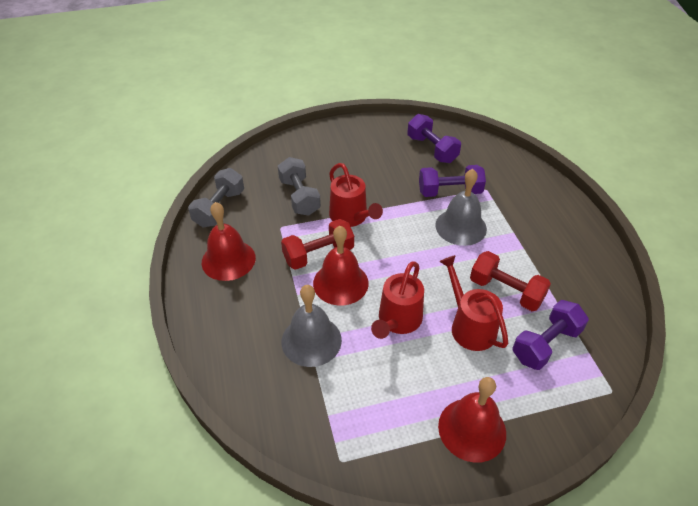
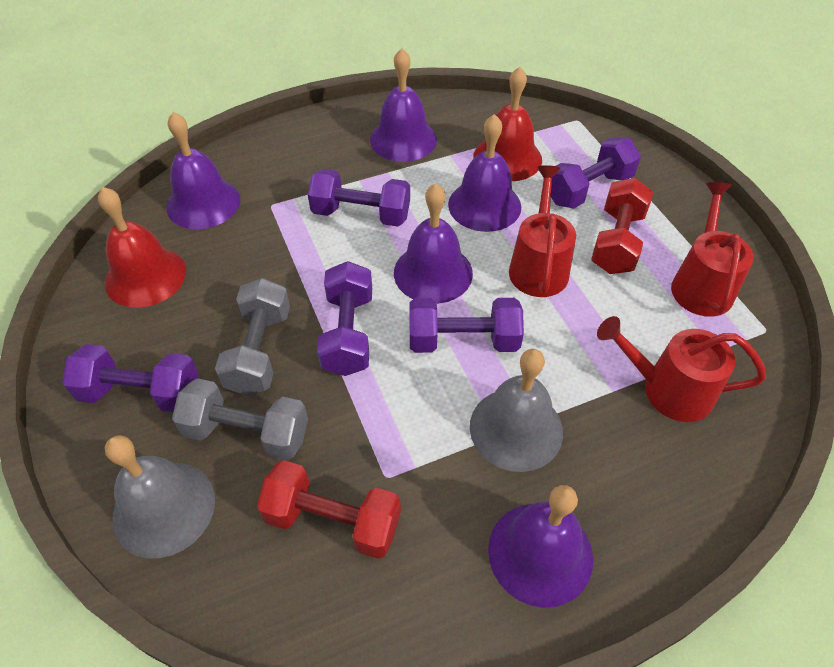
purple bell: none = 0 -> [166,112,240,229] [370,48,437,162] [394,183,473,304] [448,114,521,232] [488,485,593,608] = 5
purple dumbbell: [407,114,461,163] [419,165,486,197] [513,300,589,370] = 3 -> [62,344,198,412] [308,169,410,227] [317,261,372,376] [409,298,524,353] [551,137,641,209] = 5
red bell: [202,202,256,281] [313,226,369,305] [438,377,506,463] = 3 -> [98,187,186,308] [473,67,542,181] = 2

